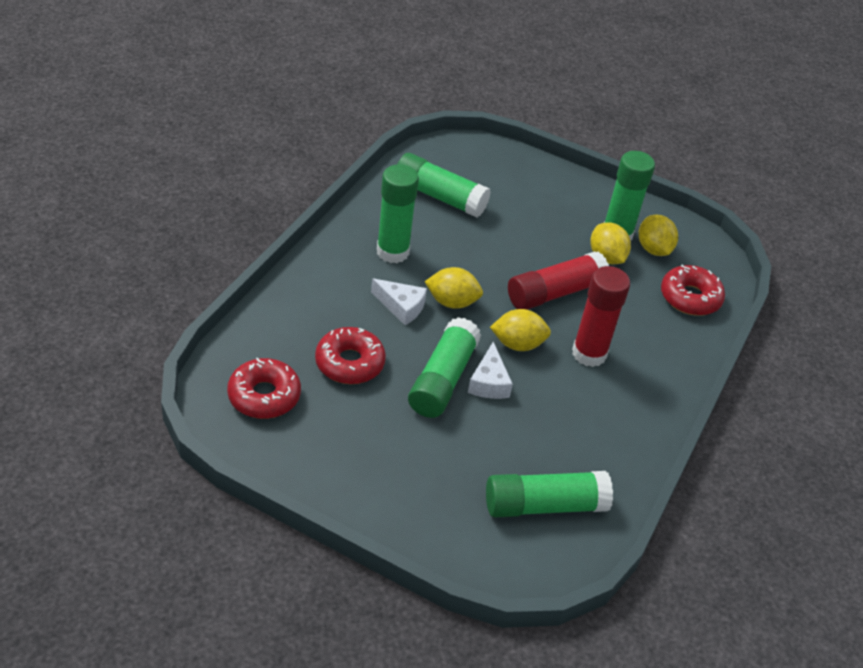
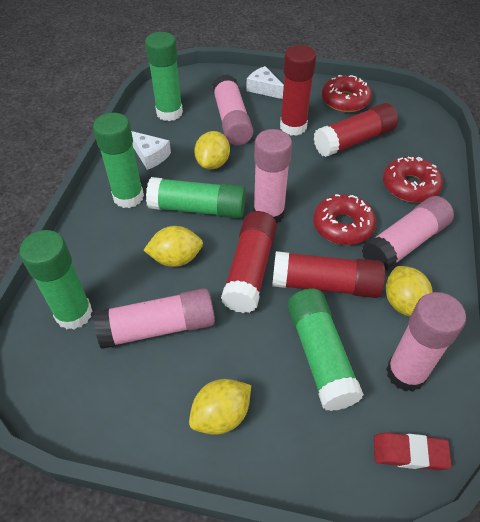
pink glue stick: none = 0 -> [94,288,215,349] [212,75,253,146] [253,129,292,223] [362,196,454,272] [386,292,466,392] = 5
red eraser: none = 0 -> [374,432,452,471] = 1
red glue stick: [508,251,609,310] [572,266,630,367] = 2 -> [221,211,277,313] [272,251,385,298] [280,45,316,136] [314,103,398,157] = 4

